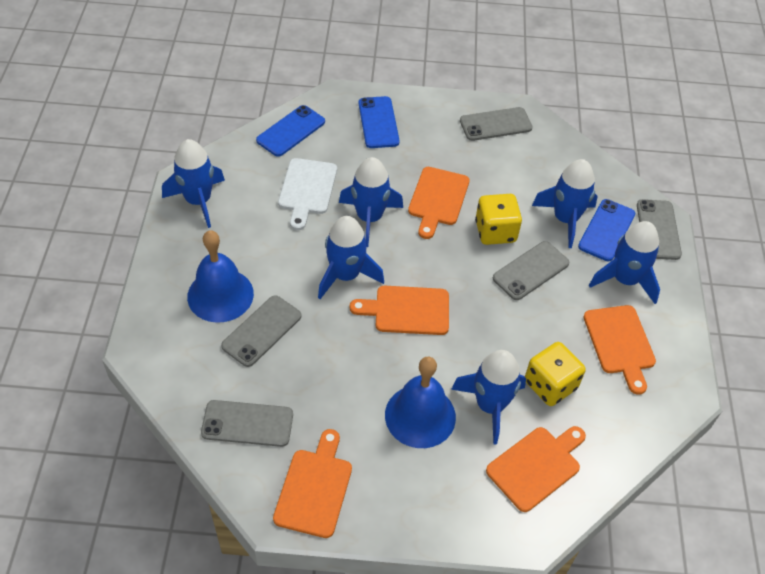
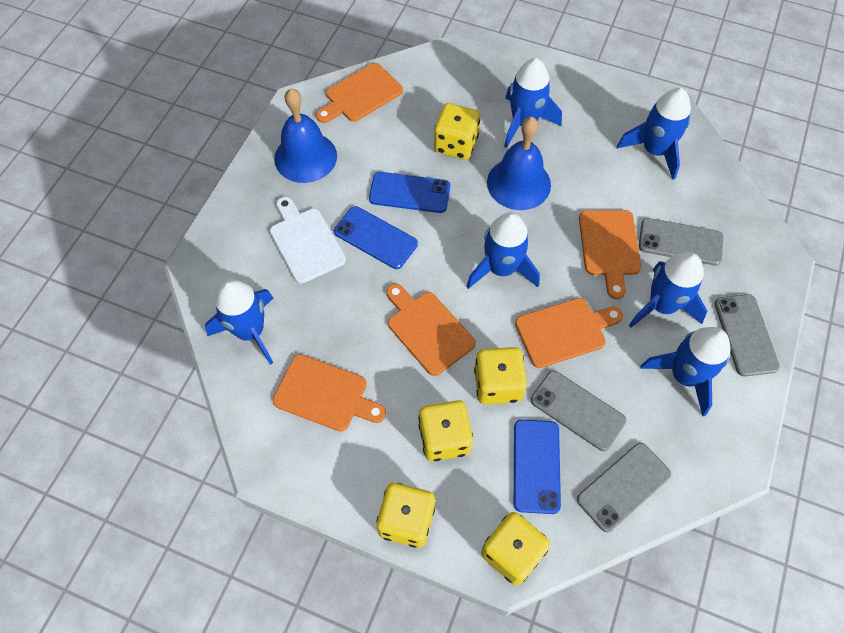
grey phone: [201,400,293,447] [221,295,301,367] [460,107,532,141] [493,241,569,300] [637,199,682,260] = 5 -> [531,371,626,451] [577,443,671,532] [639,218,723,266] [714,294,780,377] = 4
yellow dice: [475,194,522,245] [525,342,586,406] = 2 -> [376,483,435,548] [418,400,473,461] [434,103,480,160] [474,347,527,404] [481,512,550,585] = 5

